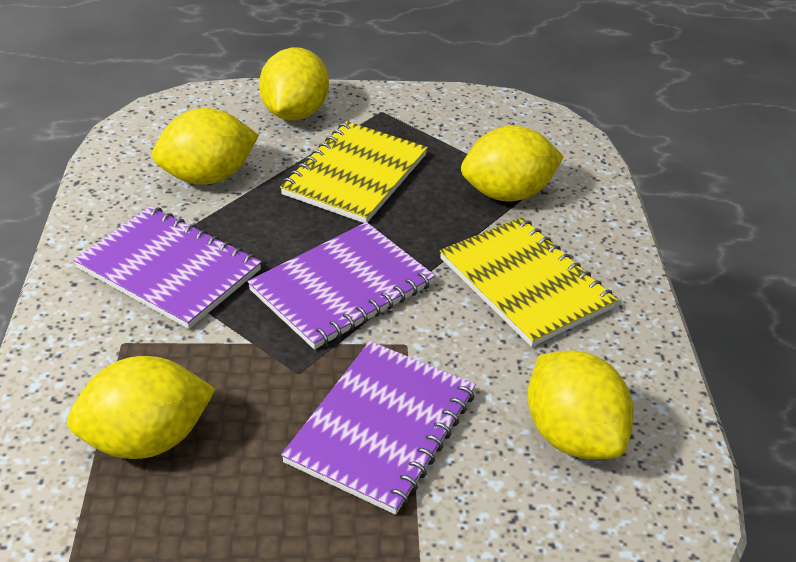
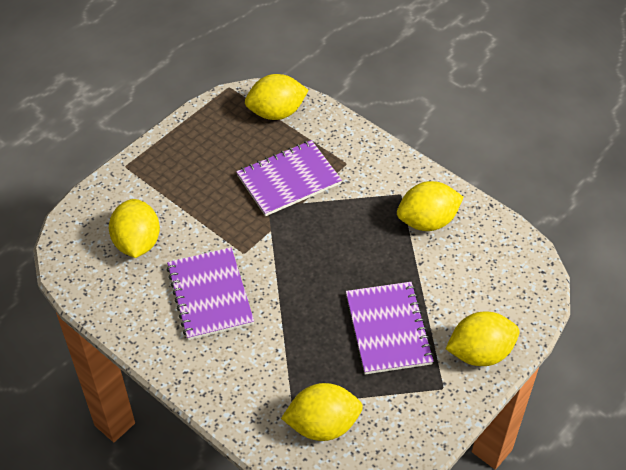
yellow notebook: [280,121,428,223] [440,217,618,347] = 2 -> none = 0

